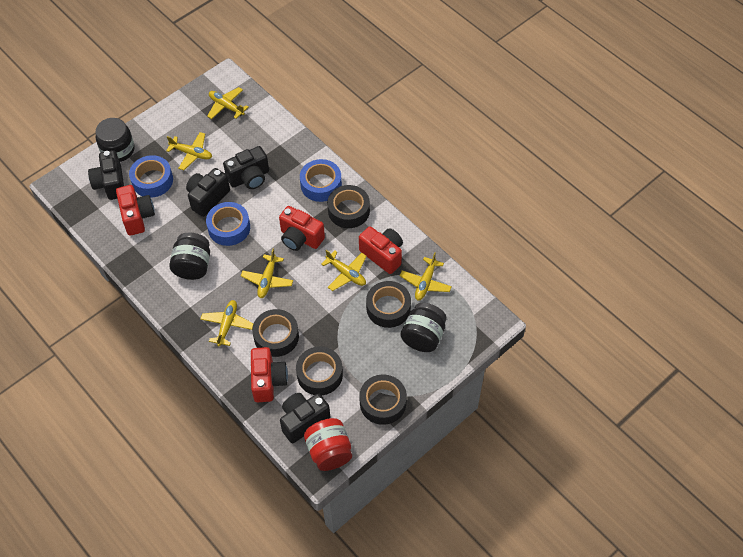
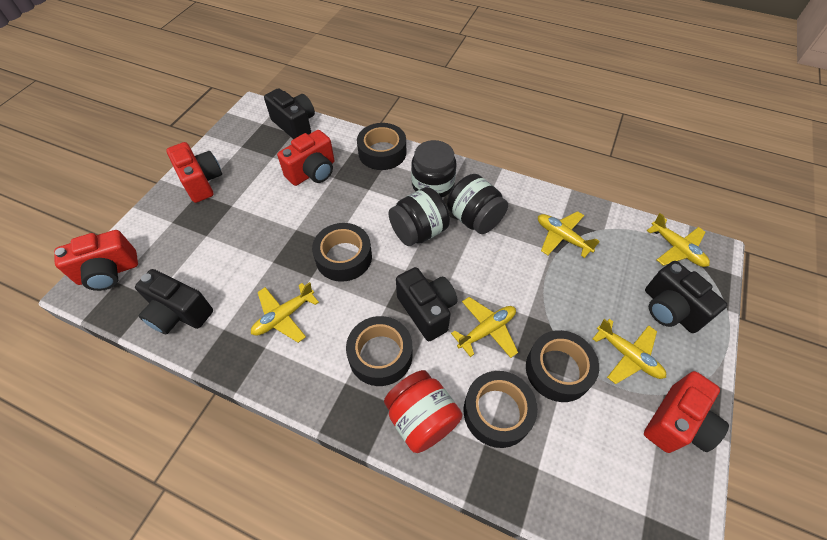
blue tape: [129,155,173,198] [206,202,250,246] [300,159,342,202] = 3 -> none = 0
yellow plane: [166,132,212,170] [200,300,254,346] [207,87,249,119] [241,249,293,298] [321,250,367,291] [400,252,452,301] = 6 -> [251,282,319,343] [451,297,518,358] [538,211,600,258] [592,319,666,384] [647,213,710,267] = 5

